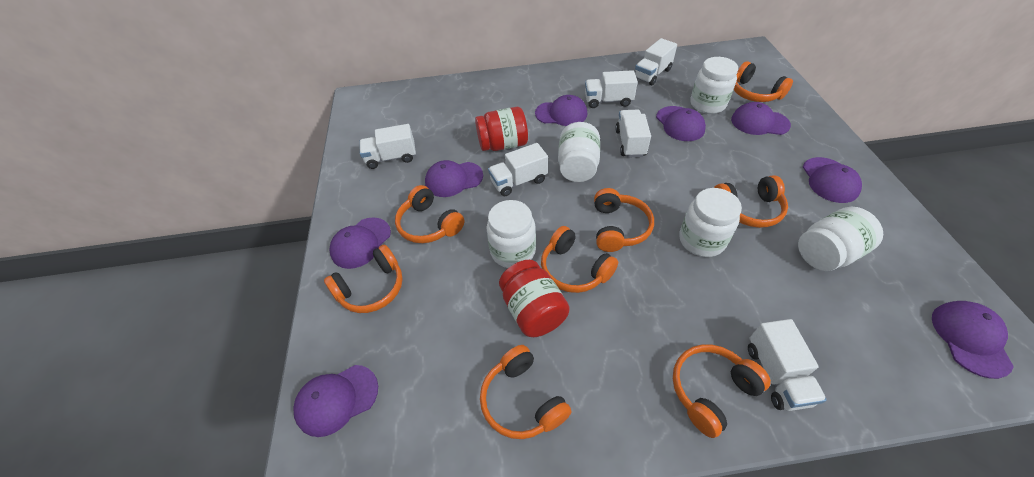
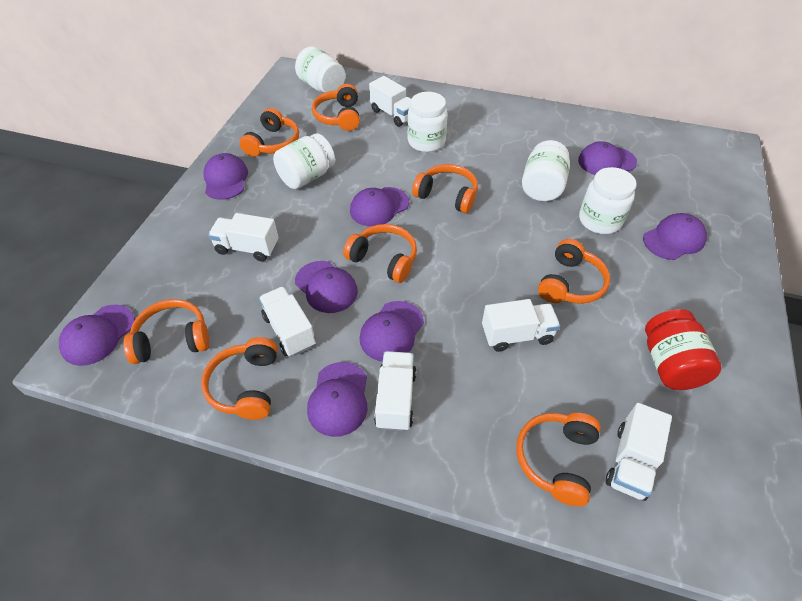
red jar: [475,107,528,151] [499,260,570,337] = 2 -> [645,309,722,390] = 1

